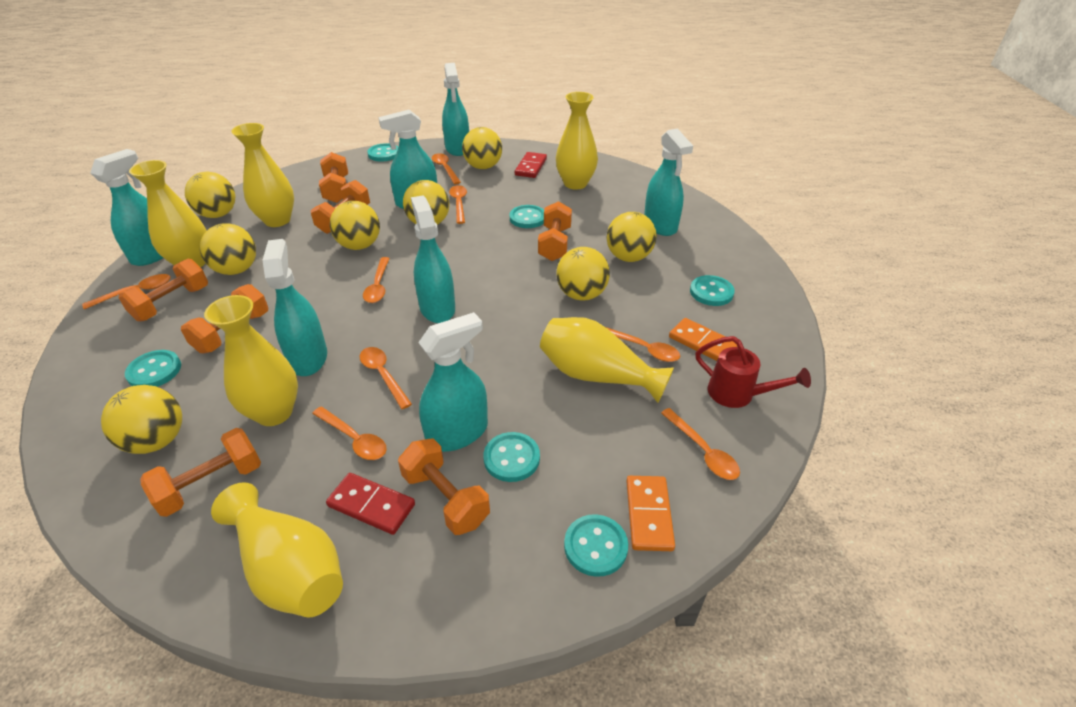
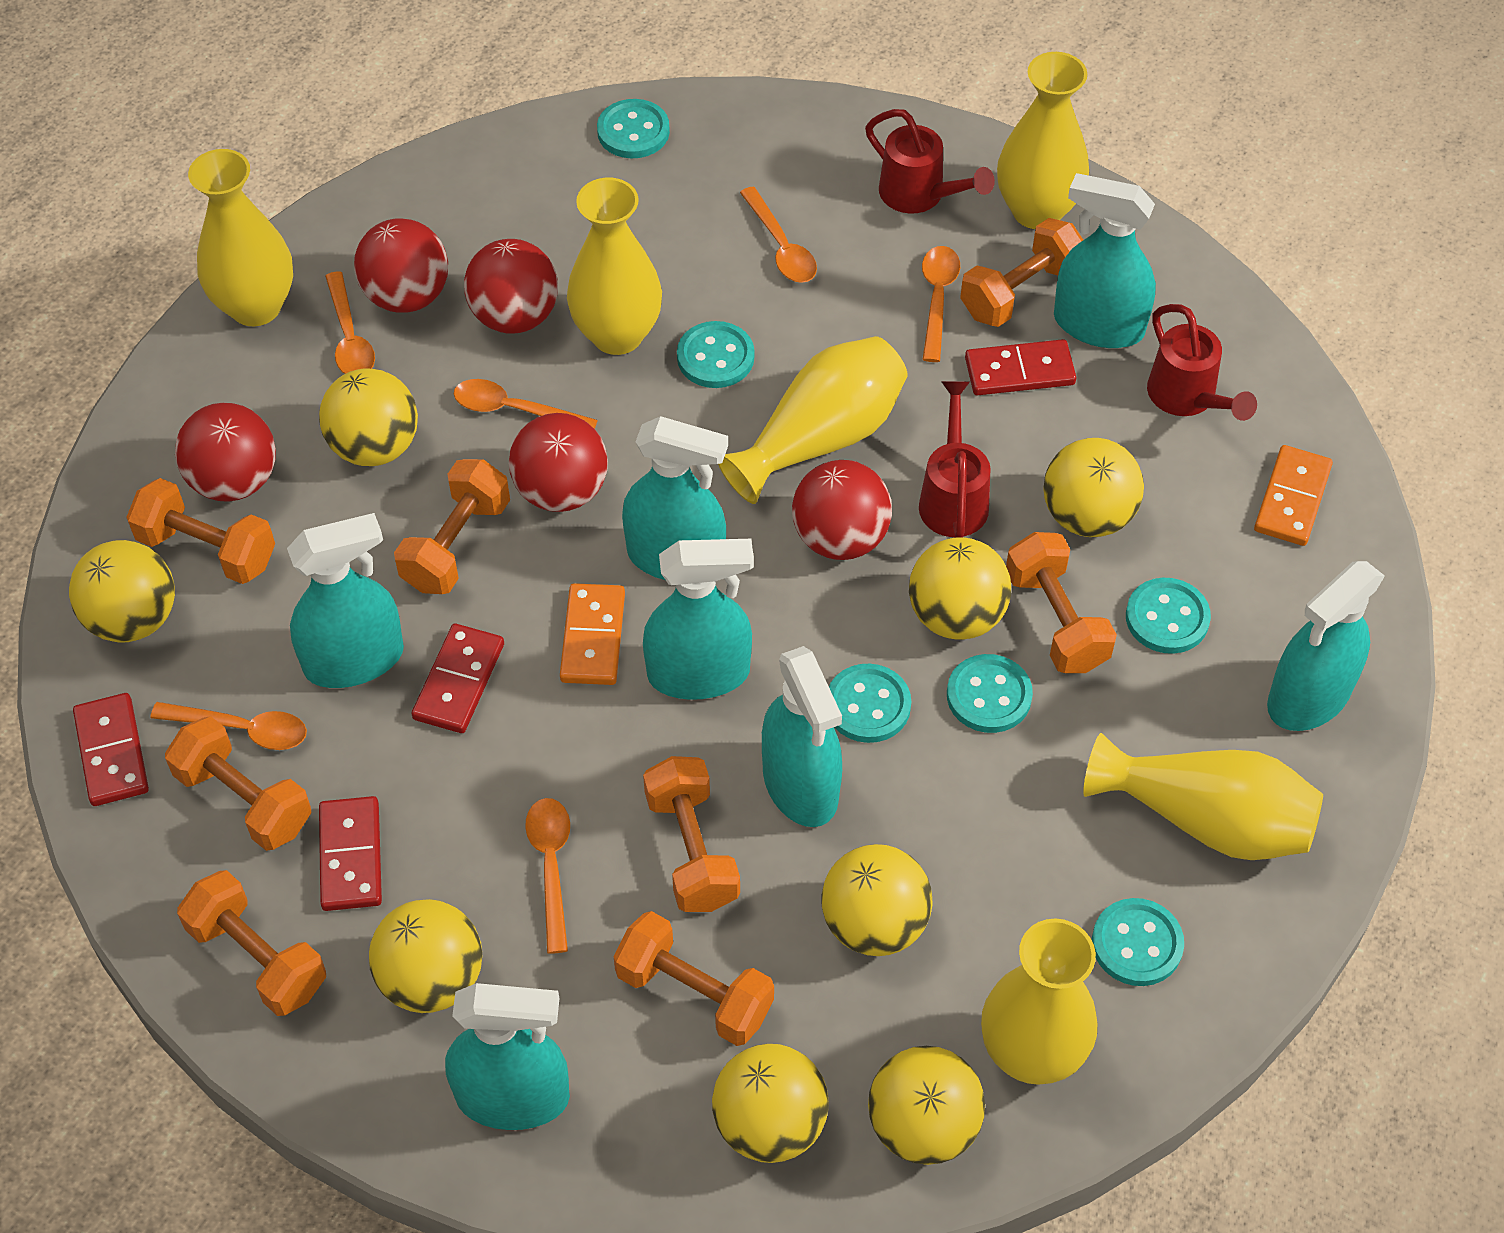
orange dumbbell: [119,259,208,321] [140,428,261,517] [181,284,268,353] [311,180,370,234] [319,152,348,203] [398,438,490,535] [538,201,572,261] = 7 -> [126,478,275,584] [165,716,311,851] [177,870,326,1016] [394,459,510,594] [614,911,774,1046] [643,756,740,912] [960,218,1083,327] [1006,532,1117,673] = 8
orange spoon: [82,274,171,310] [312,407,387,460] [360,347,412,409] [363,257,390,303] [432,153,461,184] [449,185,467,224] [606,327,680,362] [661,408,740,480] = 8 -> [150,702,307,750] [325,271,375,374] [454,379,598,429] [525,798,570,954] [740,186,817,283] [922,246,960,362] = 6
red ball: none = 0 -> [175,403,276,502] [354,218,448,313] [464,239,558,334] [509,413,608,512] [792,460,892,560] = 5
red domino: [326,473,415,535] [515,152,547,178] = 2 -> [73,693,149,806] [319,796,382,911] [412,624,504,733] [965,339,1076,395] = 4
red watering can: [695,336,811,408] = 1 -> [865,109,995,214] [919,381,991,537] [1147,304,1257,421] = 3

